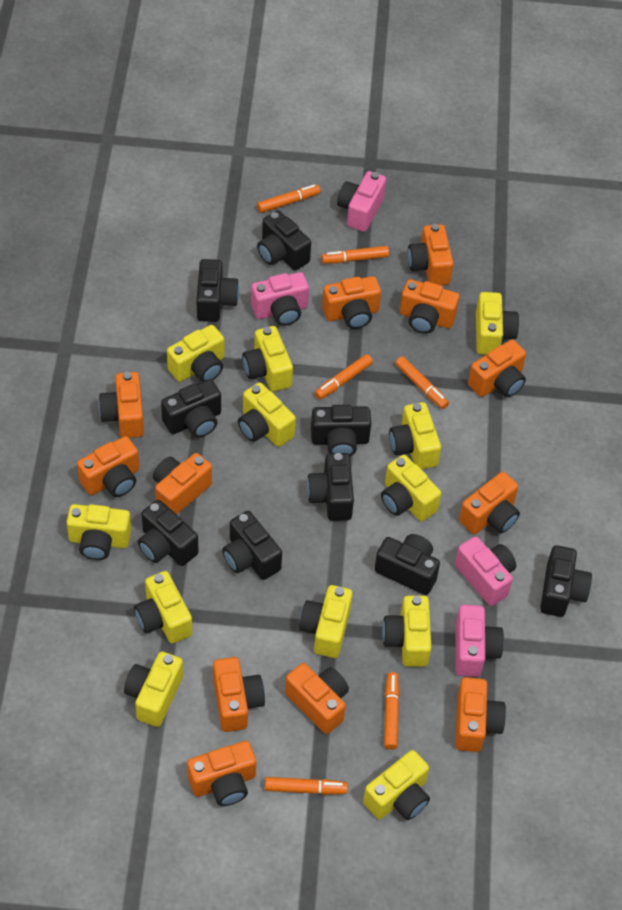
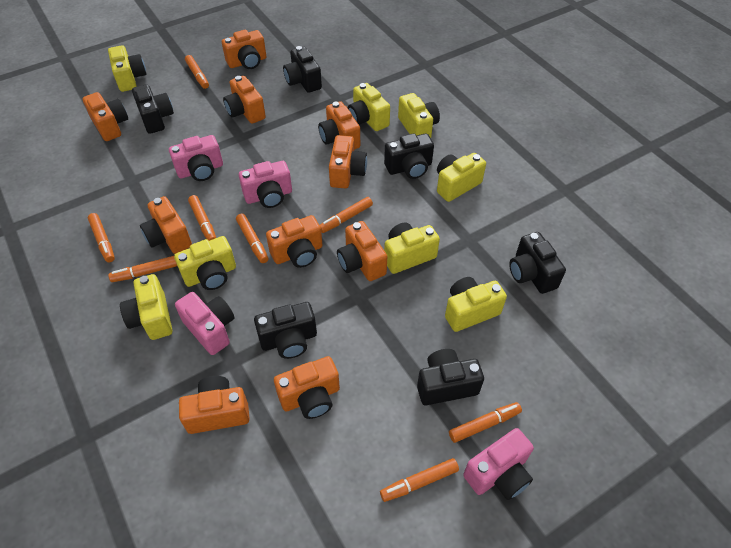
black camera: [138,500,198,566] [161,379,221,438] [197,259,239,322] [222,511,282,580] [257,210,311,270] [307,453,354,521] [311,405,371,456] [375,534,440,595] [540,545,592,617] = 9 -> [132,84,174,134] [254,302,317,359] [283,46,322,93] [384,133,434,179] [417,349,484,405] [509,232,566,294] = 6
orange camera: [77,436,139,497] [98,372,144,438] [153,453,212,514] [187,741,256,806] [213,657,265,732] [285,663,349,734] [322,276,381,329] [400,279,460,334] [408,224,454,285] [455,677,506,752] [459,472,520,534] [468,340,526,397] = 12 -> [82,92,128,141] [140,196,192,254] [179,376,249,434] [222,30,267,69] [223,76,266,124] [266,215,322,268] [274,356,340,419] [318,102,360,150] [329,135,367,188] [337,221,387,281] = 10
orange marker: [257,184,320,213] [265,777,348,795] [315,354,373,400] [321,246,389,264] [384,672,400,749] [395,356,449,409] = 6 -> [88,213,115,262] [108,256,177,282] [185,55,209,89] [188,195,216,241] [236,213,269,263] [320,197,373,233] [380,458,459,502] [449,402,522,443] = 8
yellow camera: [67,504,131,560] [124,651,183,727] [134,571,192,644] [167,325,224,382] [238,382,296,447] [242,326,293,392] [299,585,353,658] [363,750,430,820] [381,455,441,521] [382,595,432,667] [389,402,441,469] [476,292,519,355] = 12 -> [108,45,146,92] [120,274,173,340] [174,236,236,290] [348,83,390,131] [384,223,440,274] [398,93,440,138] [437,153,486,202] [445,277,507,332] = 8

